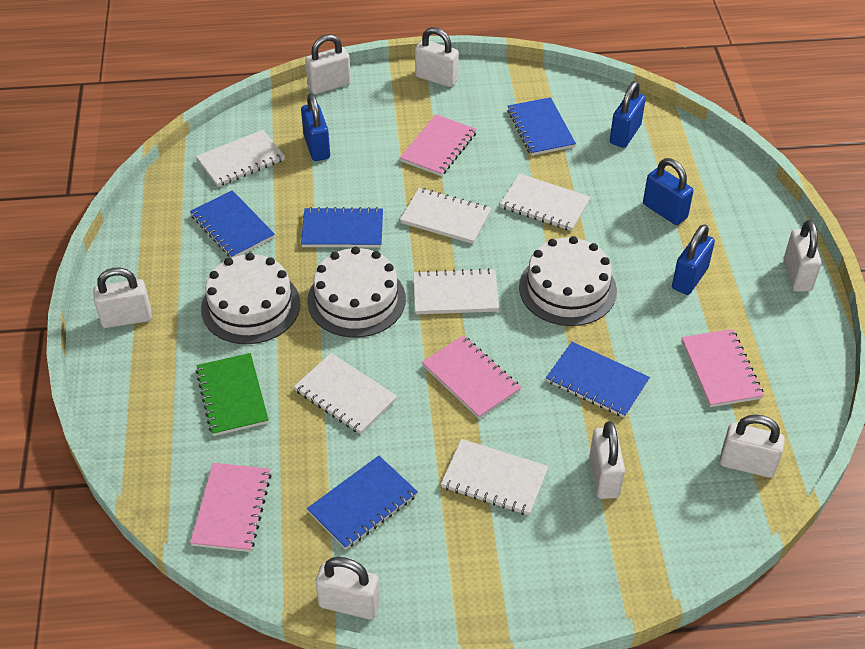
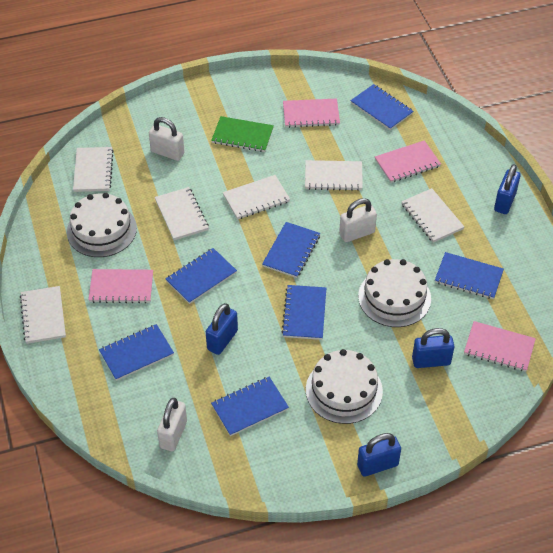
blue notebook: [190,190,275,258] [301,207,383,248] [307,456,418,550] [507,97,576,156] [546,342,650,418] = 5 -> [99,324,174,381] [166,248,237,304] [211,377,289,436] [262,222,320,278] [282,285,326,340] [350,84,413,130] [435,252,504,299] = 7
white padlock: [93,268,152,328] [305,34,351,94] [315,557,380,619] [415,27,459,87] [589,421,625,499] [720,415,785,478] [784,220,821,292] = 7 -> [149,117,184,161] [157,398,187,451] [339,198,377,242] = 3

